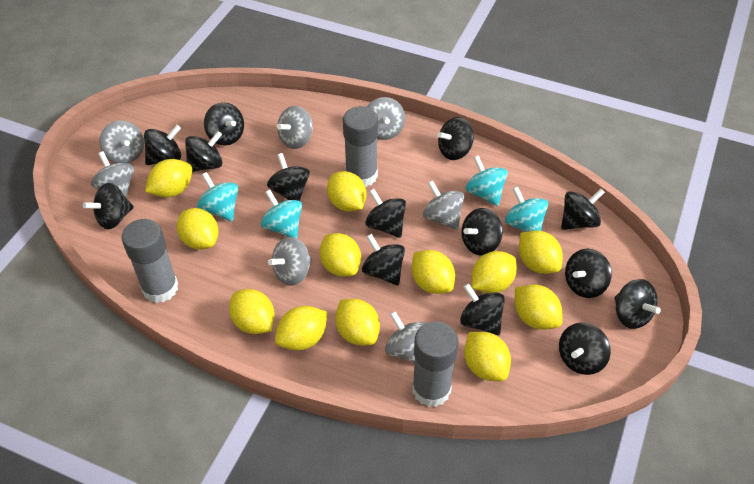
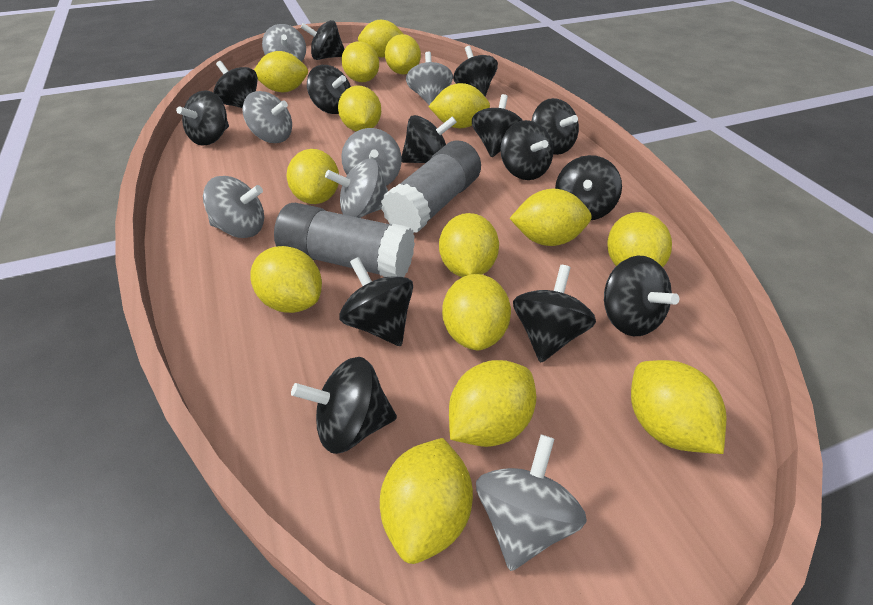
grey glue stick: [122,219,178,303] [343,106,378,187] [412,321,458,407] = 3 -> [274,203,415,277] [381,141,481,234] = 2
turquoise spinning top: [197,172,238,222] [261,190,302,238] [466,155,508,206] [505,186,548,232] = 4 -> none = 0
yellow lemon: [145,159,192,198] [177,208,219,250] [229,289,275,334] [275,306,328,351] [319,233,361,277] [327,171,366,212] [335,299,380,346] [411,250,455,294] [464,332,511,381] [472,251,517,293] [515,285,563,330] [519,231,563,274] = 12 -> [250,246,322,313] [254,51,308,92] [287,149,339,204] [338,85,381,131] [342,42,379,82] [358,20,403,57] [380,438,473,564] [385,34,421,75] [428,83,490,128] [439,213,499,277] [442,274,511,350] [449,360,536,447] [510,189,592,246] [607,212,672,267] [631,360,726,454] = 15

